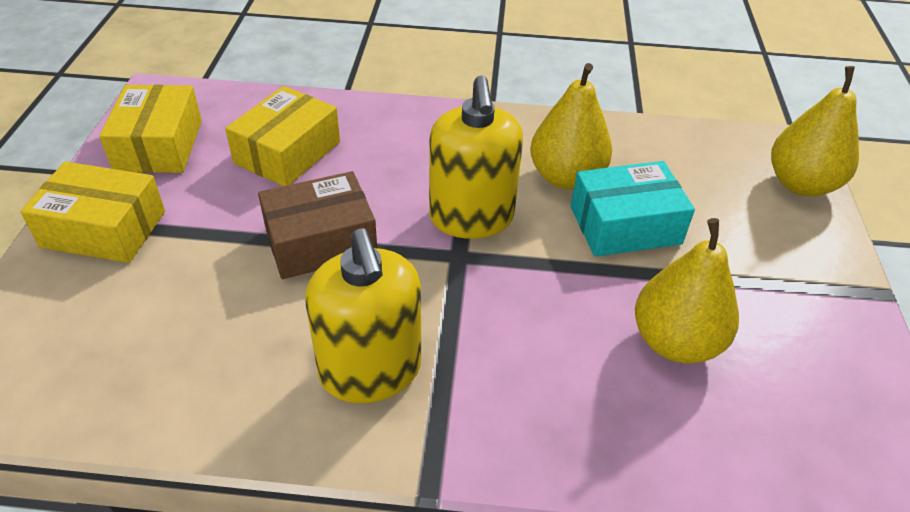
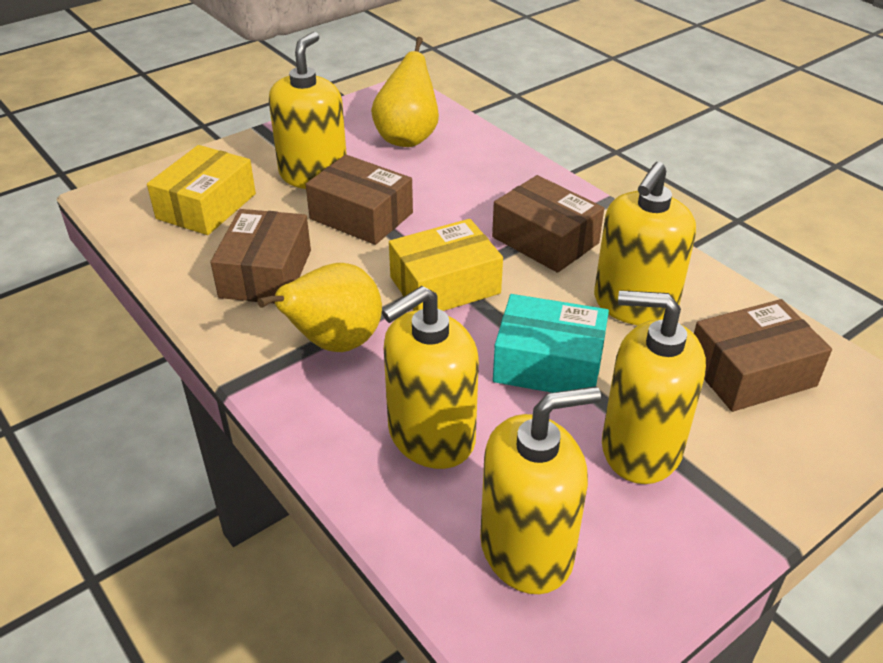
brown box: [258,171,377,279] = 1 -> [211,209,311,303] [306,155,413,245] [492,175,604,273] [694,299,832,412] = 4
yellow box: [20,162,165,263] [99,85,202,173] [225,86,340,186] = 3 -> [147,145,256,235] [389,219,503,311] = 2
yellow pear: [530,63,612,189] [635,218,739,364] [771,66,859,196] = 3 -> [257,263,382,352] [371,37,439,147] = 2
yellow soap dispenser: [305,229,421,403] [429,75,523,239] = 2 -> [269,32,347,189] [382,286,479,469] [480,386,601,594] [594,162,696,325] [602,290,706,484] = 5

